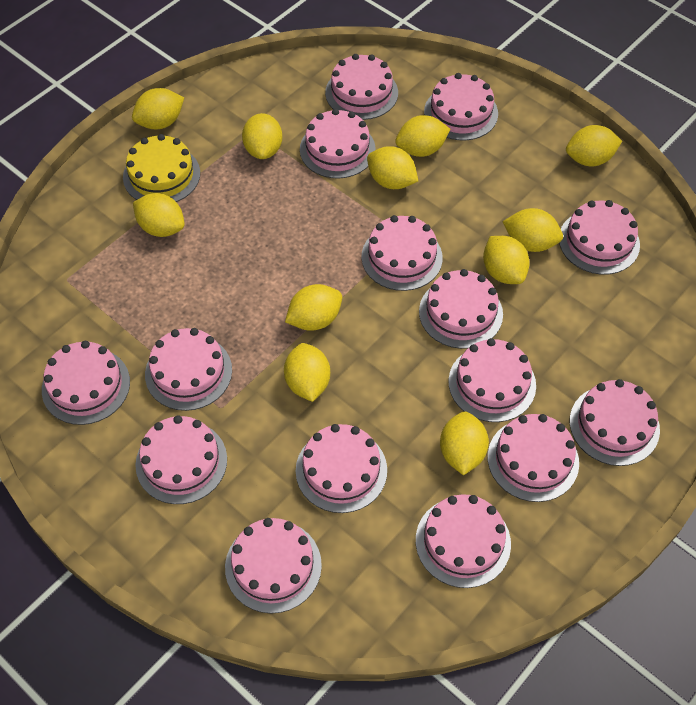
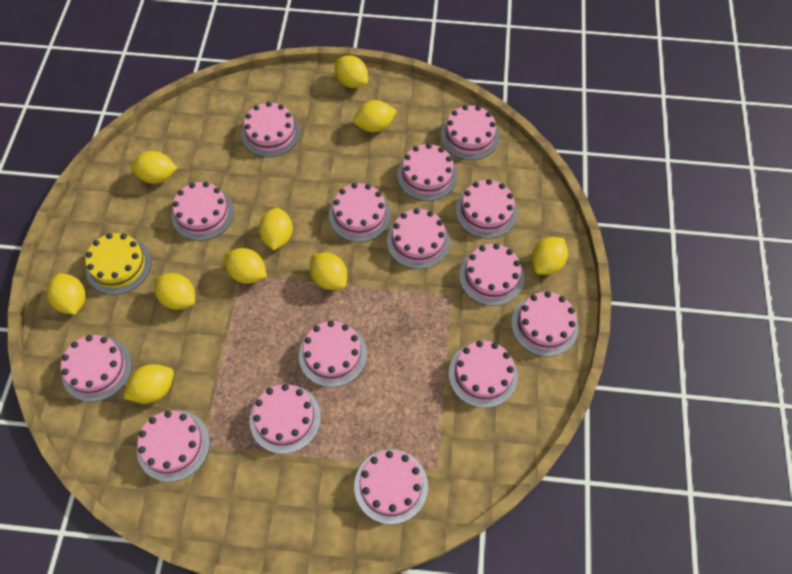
yellow lemon: [132,88,184,129] [133,193,185,237] [242,113,282,159] [284,343,330,402] [285,284,342,331] [367,146,418,189] [395,115,450,157] [440,411,489,475] [483,236,530,284] [503,208,563,252] [566,125,622,167] = 11 -> [47,273,86,315] [123,364,174,404] [131,151,177,184] [154,273,195,310] [224,248,267,284] [258,208,293,250] [310,253,347,290] [335,55,368,88] [353,100,397,132] [531,237,568,275] = 10

